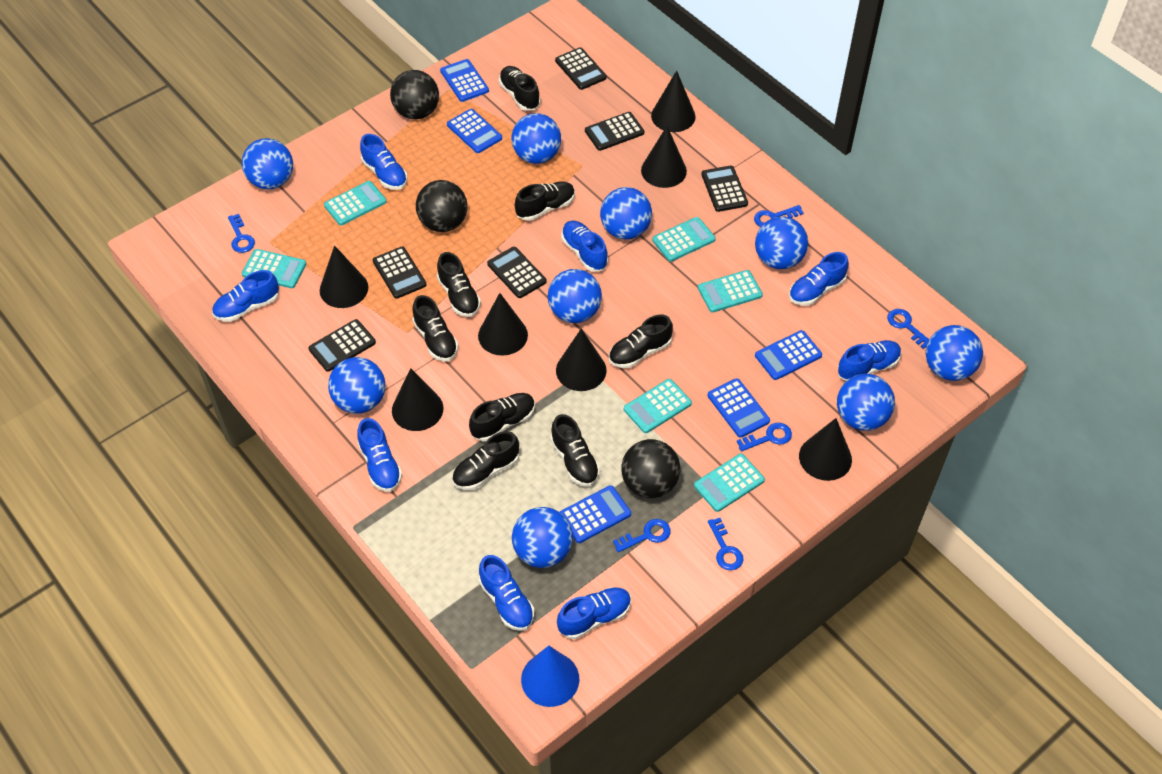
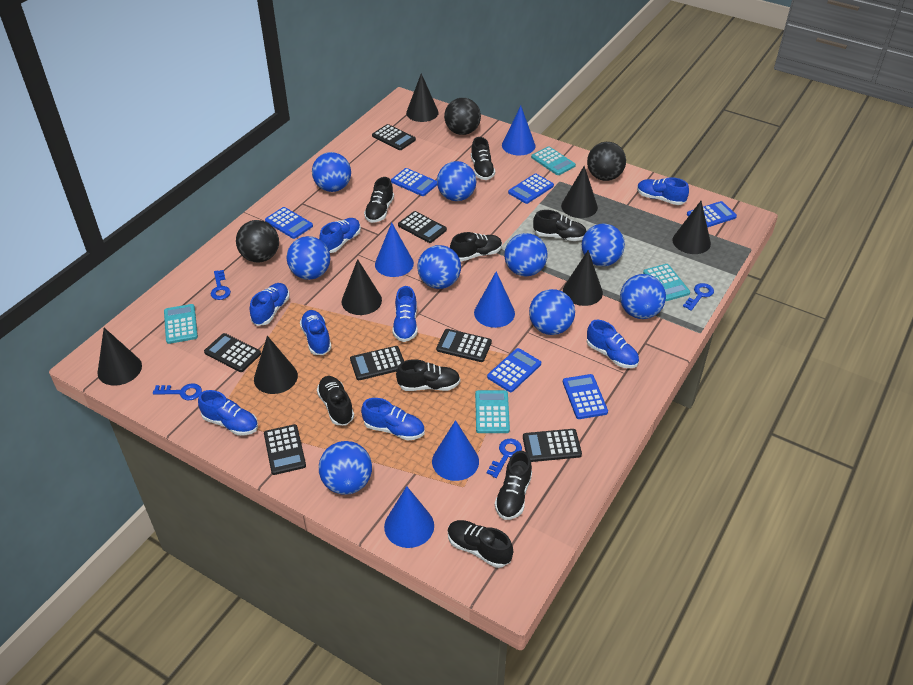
black calculator: [308,319,376,372] [373,247,427,299] [487,247,547,298] [555,47,607,90] [585,112,644,151] [701,165,748,212] = 6 -> [204,333,261,372] [264,424,306,475] [350,346,404,380] [372,124,416,150] [398,211,447,243] [436,329,492,362] [523,429,582,462] = 7
blue calculator: [440,59,489,102] [447,109,502,153] [560,485,631,543] [707,378,770,438] [755,330,822,380] = 5 -> [265,207,313,239] [391,168,437,196] [487,348,541,392] [508,174,554,204] [563,374,608,419] [687,201,737,228] = 6
blue cone: [521,646,579,707] = 1 -> [375,222,414,277] [384,486,434,548] [432,420,479,481] [474,271,515,328] [502,106,535,156] = 5
blue key: [228,214,255,253] [613,519,670,552] [708,518,744,570] [737,423,792,452] [754,205,804,227] [887,309,929,349] = 6 -> [153,383,202,400] [211,270,231,300] [487,439,522,478] [683,283,714,311] = 4
turquoise calculator: [242,249,306,288] [324,181,387,226] [624,379,692,433] [652,217,716,262] [694,454,765,512] [698,270,763,312] = 6 -> [164,304,198,344] [475,390,510,433] [531,146,576,175] [643,264,690,301] = 4

